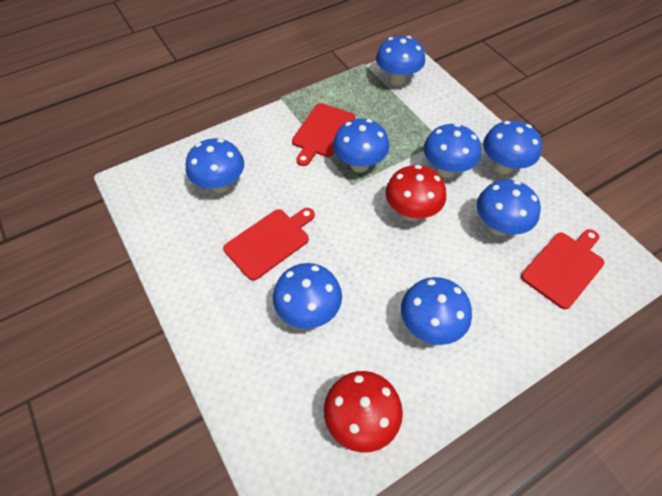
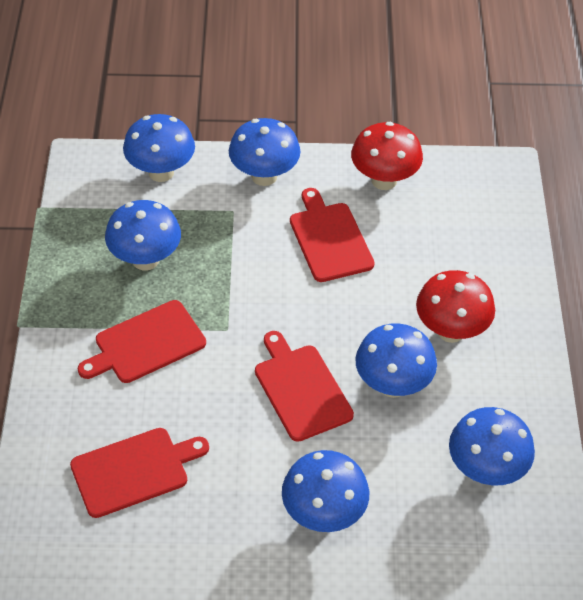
blue mushroom: [186,138,244,193] [273,263,342,329] [333,119,390,172] [376,36,425,86] [401,277,472,345] [423,123,481,178] [477,180,541,236] [483,120,542,174] = 8 -> [105,200,181,270] [123,114,195,182] [229,118,301,186] [282,450,369,532] [355,324,437,398] [449,407,535,485] = 6
red cutting board: [223,208,315,281] [292,103,355,166] [521,229,605,309] = 3 -> [70,428,209,518] [78,300,206,383] [255,331,354,442] [290,188,375,282] = 4

